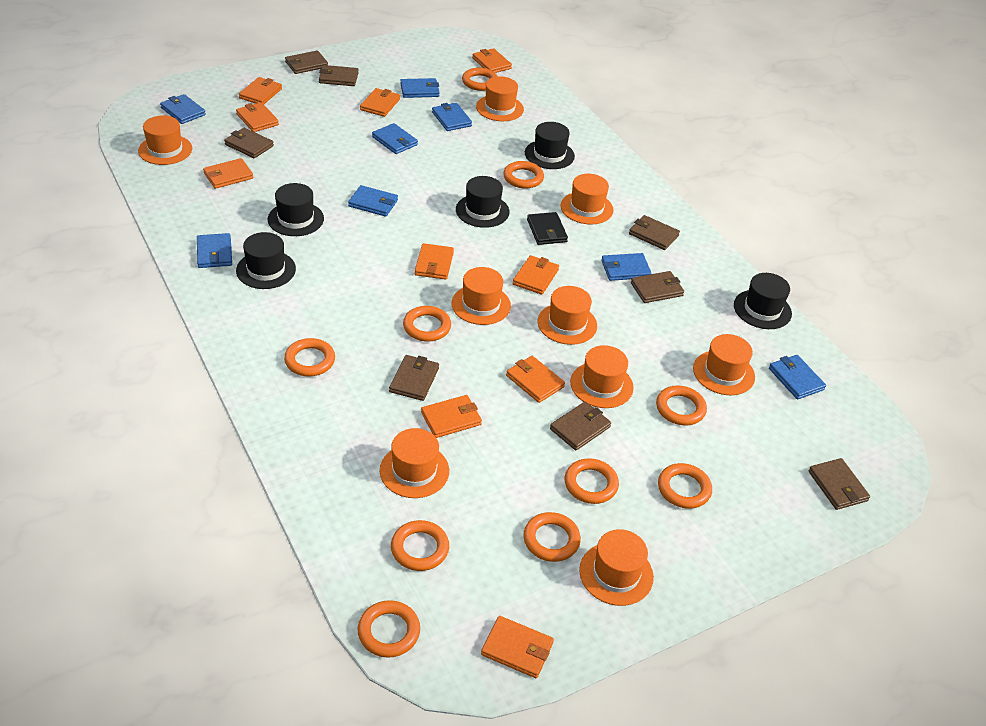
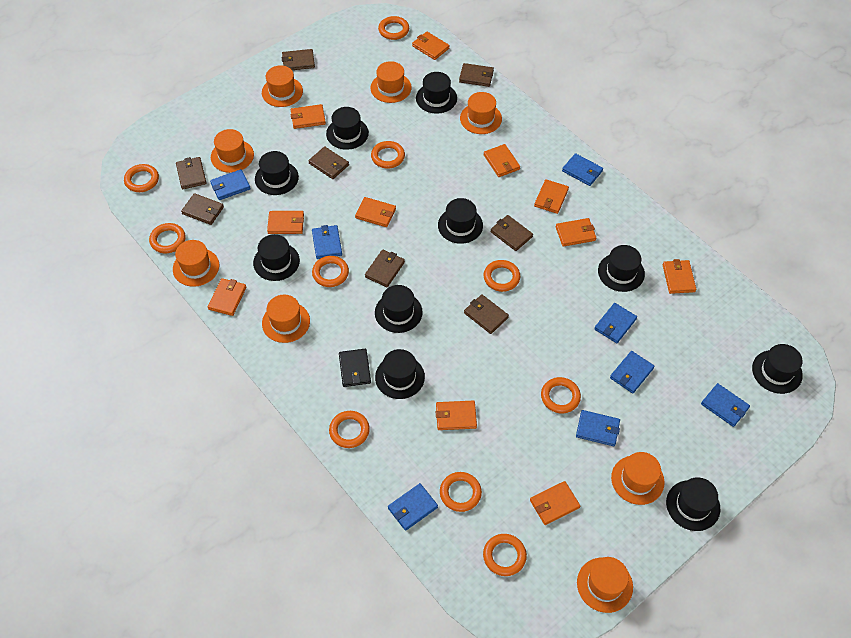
black hat: [236,232,296,289] [268,183,324,236] [456,176,510,228] [525,122,575,169] [734,273,792,329] = 5 -> [253,234,300,281] [255,151,299,195] [326,107,369,150] [375,285,423,333] [375,349,425,399] [416,72,457,114] [438,198,483,244] [598,245,645,292] [666,477,720,531] [752,344,803,394] = 10
orange hat: [138,115,192,165] [380,428,449,498] [452,267,511,325] [476,76,524,121] [538,286,597,345] [561,174,614,225] [570,345,634,408] [579,529,654,606] [693,334,755,395] = 9 -> [173,240,219,287] [211,129,254,173] [262,65,303,107] [262,295,310,343] [370,61,412,103] [460,92,502,134] [577,557,633,613] [611,452,665,505] = 8
orange wallet: [203,158,253,189] [236,102,279,132] [239,77,282,104] [360,88,400,117] [415,243,454,280] [421,395,482,438] [472,48,512,73] [481,616,554,678] [506,356,565,403] [513,255,559,295] = 10 -> [208,278,246,316] [267,211,304,234] [291,104,326,129] [355,197,396,227] [412,32,449,60] [436,400,477,430] [483,144,520,177] [530,481,580,525] [534,179,569,214] [556,218,596,247] [663,259,696,294] = 11

